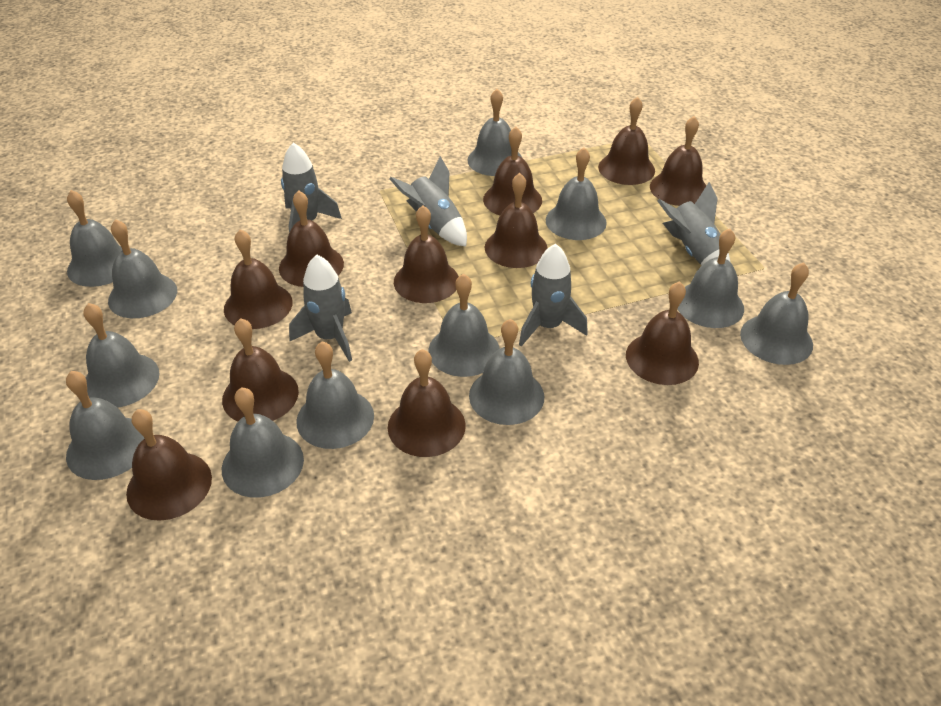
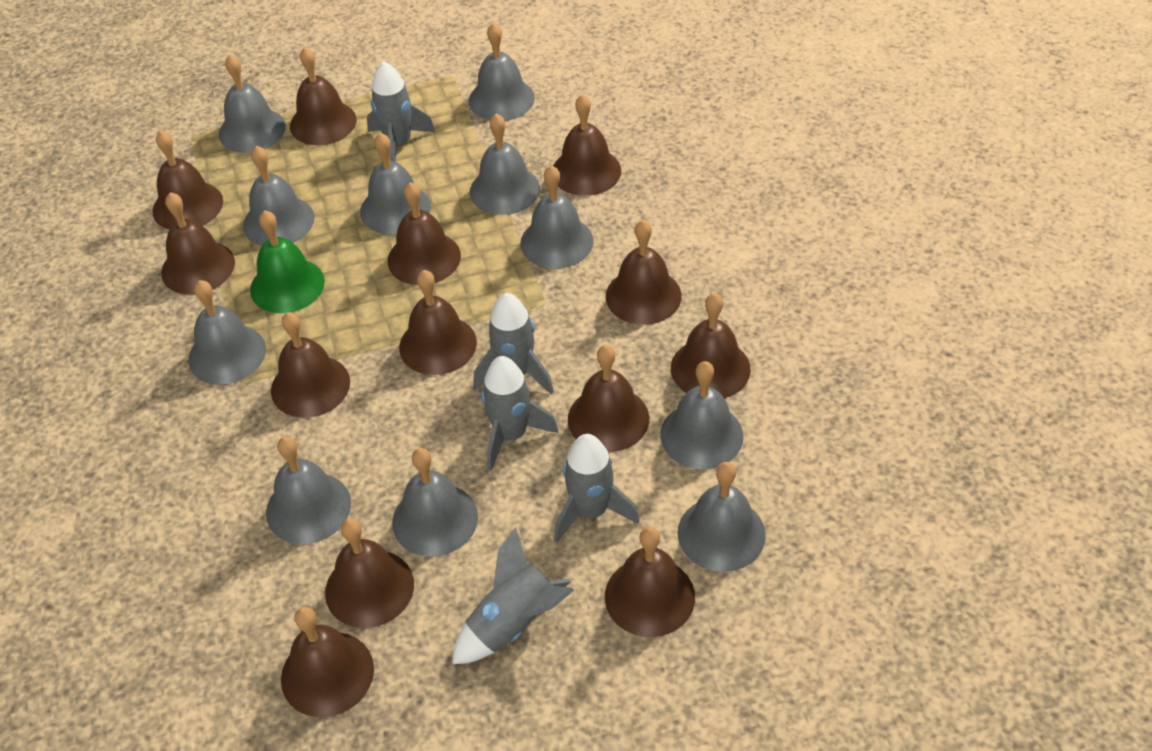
brown bell: [126,409,212,521] [222,318,299,421] [224,229,292,329] [279,190,344,287] [388,349,466,457] [394,205,459,303] [483,127,542,215] [485,173,548,268] [598,97,655,185] [626,281,699,385] [650,116,706,206] = 11 -> [153,130,223,230] [161,192,235,295] [271,312,350,418] [281,607,374,717] [290,47,357,145] [325,519,414,628] [388,182,461,285] [399,270,477,375] [553,94,621,196] [568,345,649,452] [605,526,695,637] [606,220,682,325] [671,293,751,398] = 13
green bell: none = 0 -> [250,210,325,313] = 1
grey bell: [66,371,145,480] [67,190,122,287] [84,303,160,408] [108,219,177,318] [222,387,304,497] [296,341,374,449] [428,274,500,377] [467,89,522,176] [469,319,544,425] [545,147,607,240] [678,228,744,328] [740,262,813,365] = 12 -> [188,280,266,384] [219,55,286,153] [243,146,315,246] [266,436,351,544] [360,133,431,234] [392,448,478,557] [469,22,535,121] [470,113,540,215] [520,165,594,269] [660,361,743,469] [678,462,766,572] = 11

